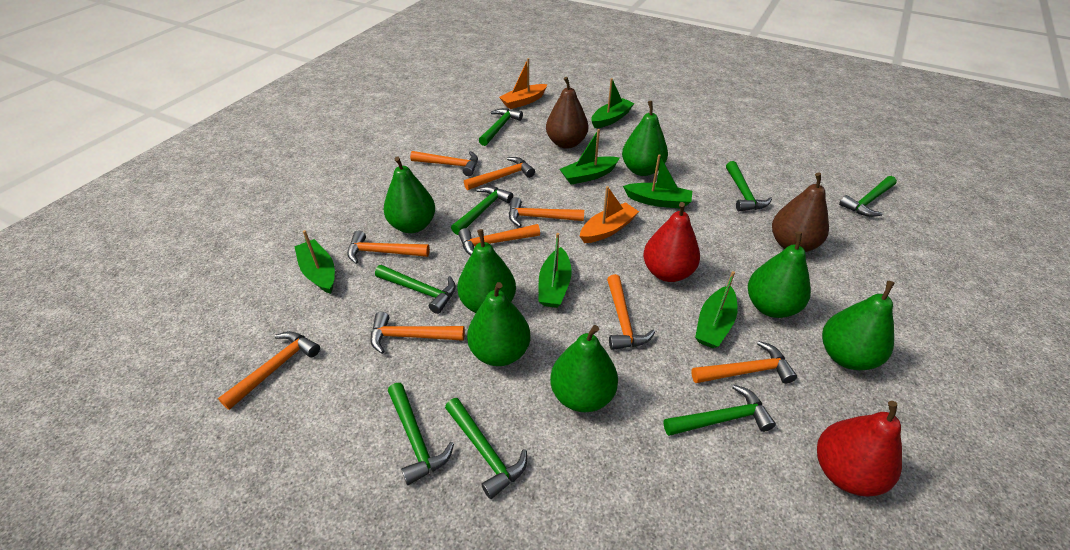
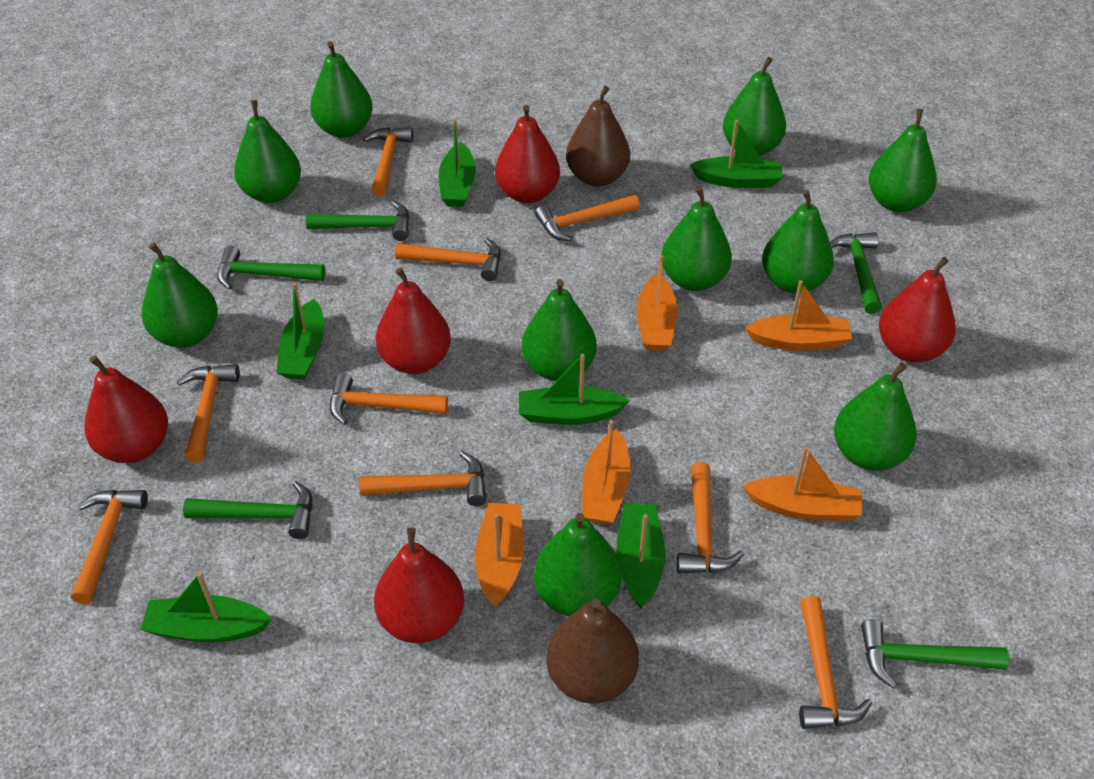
green hammer: [375,265,456,314] [388,383,454,485] [445,398,527,499] [451,186,513,235] [479,108,523,146] [664,385,776,436] [726,161,772,211] [839,176,897,217] = 8 -> [183,481,313,539] [217,246,325,290] [306,201,410,241] [830,232,882,314] [861,619,1009,689] = 5
green pear: [384,156,435,233] [457,229,516,313] [467,282,530,366] [550,325,618,412] [622,101,668,176] [748,232,811,318] [822,281,894,370] = 7 -> [142,242,218,348] [234,100,301,203] [310,41,373,138] [522,279,597,381] [534,513,622,616] [661,187,732,291] [723,57,786,156] [762,189,834,294] [834,362,917,470] [869,109,937,212] = 10
orange boat: [499,58,548,109] [580,186,639,243] = 2 -> [475,503,524,608] [582,420,631,524] [637,255,678,351] [743,446,862,521] [745,280,852,351] = 5
red pear: [643,202,700,282] [817,401,902,497] = 2 -> [84,355,168,463] [374,527,464,643] [376,267,451,374] [495,105,560,203] [879,257,956,363] = 5

